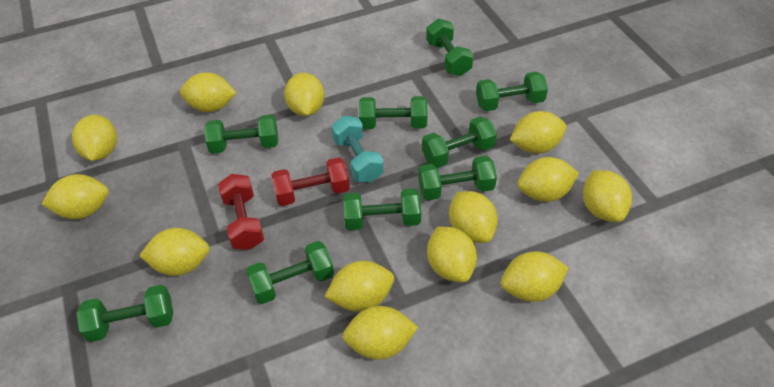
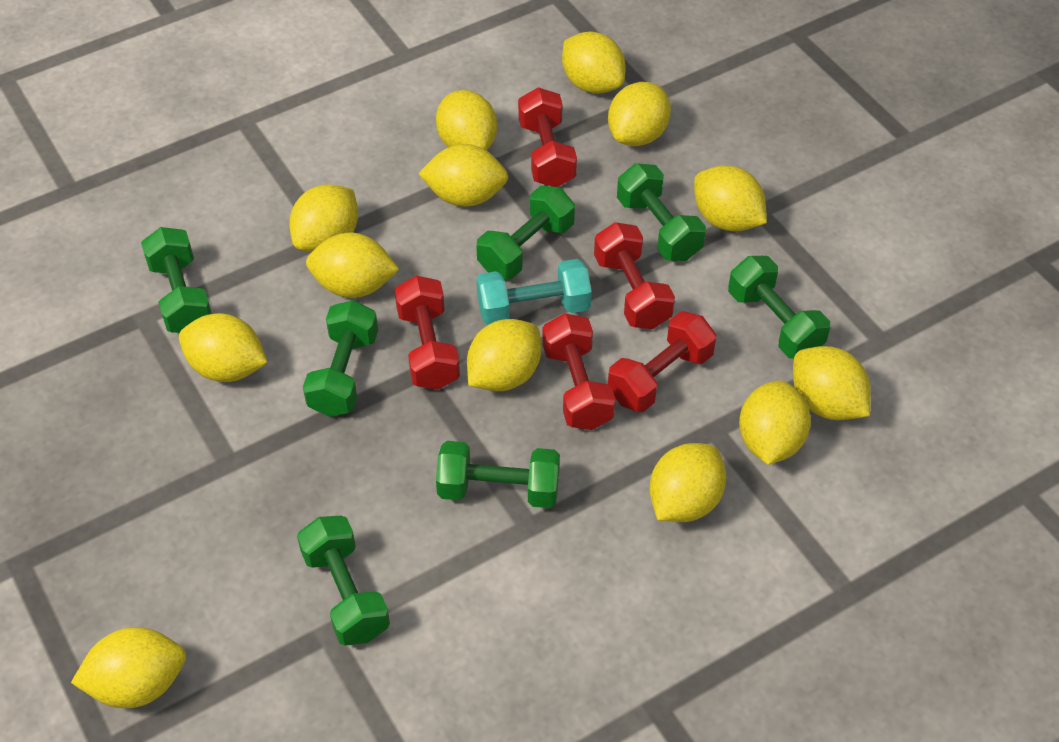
green dumbbell: [76,285,173,342] [204,115,278,154] [246,241,334,304] [343,189,421,230] [359,96,427,129] [418,156,497,200] [422,116,497,168] [426,19,474,76] [476,71,548,111] = 9 -> [141,227,212,333] [297,516,390,646] [303,300,378,417] [436,441,560,508] [476,186,575,279] [617,163,706,261] [728,256,830,359] = 7
red dumbbell: [218,174,264,250] [271,158,350,206] = 2 -> [394,276,460,390] [518,87,577,187] [542,313,616,430] [594,222,675,329] [608,311,716,412] = 5

